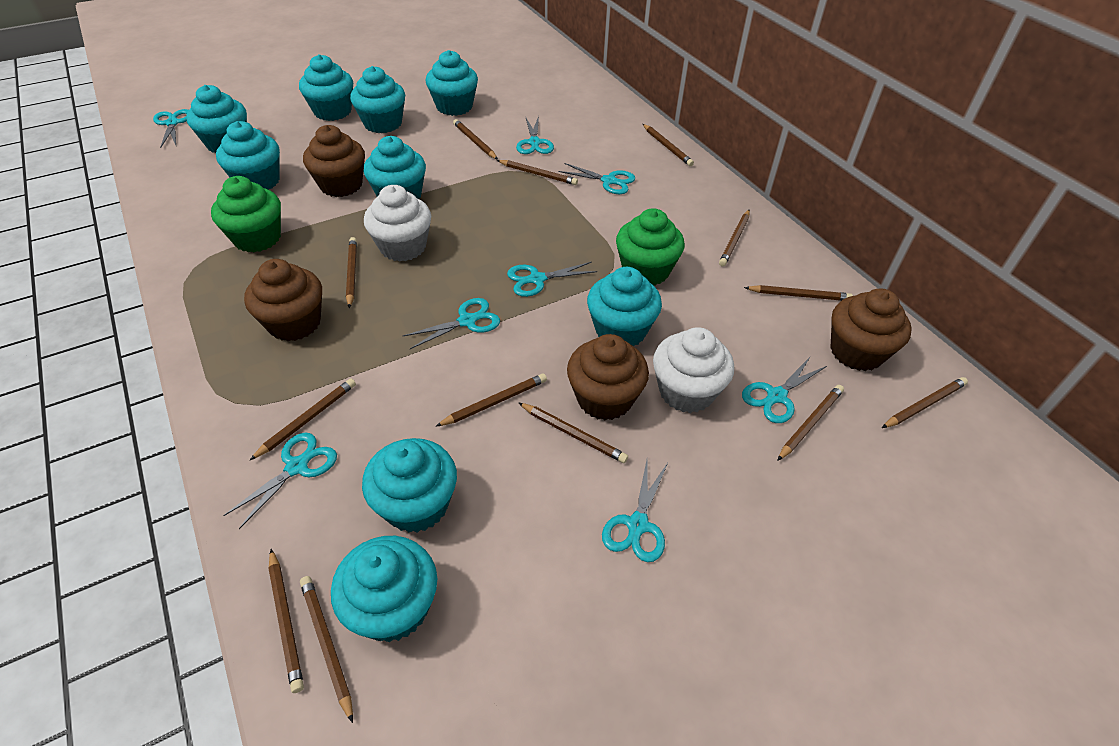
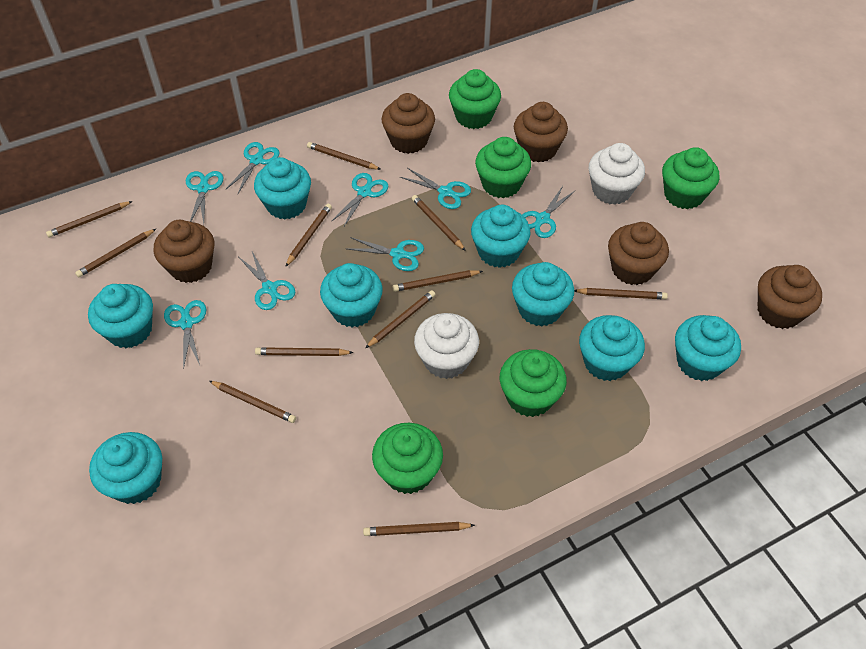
brown cupcake: [244,259,322,341] [303,125,365,197] [567,334,649,420] [831,288,912,371] = 4 -> [154,220,214,283] [382,93,435,154] [514,102,568,163] [608,222,669,285] [758,265,822,329] = 5
brown pencil: [250,379,356,460] [269,549,304,693] [300,576,353,723] [346,237,357,308] [436,374,547,426] [453,119,498,160] [497,160,578,185] [518,402,628,463] [643,124,694,166] [719,210,750,266] [744,285,853,301] [777,385,844,461] [882,377,968,428] = 13 -> [46,201,133,237] [75,229,156,278] [209,381,296,423] [255,347,354,356] [285,204,332,267] [307,142,381,170] [363,522,475,536] [365,290,436,348] [393,270,483,292] [412,195,466,251] [574,288,668,299] = 11
green cupcake: [211,176,281,252] [616,208,684,286] = 2 -> [372,423,443,494] [449,69,501,129] [475,137,531,198] [500,349,567,417] [662,147,719,209] = 5
turquoise cupcake: [186,85,247,153] [216,121,280,190] [299,54,353,121] [331,536,437,642] [350,66,405,133] [362,438,457,533] [364,136,426,199] [426,50,478,116] [587,267,662,347] = 9 -> [88,284,153,348] [89,432,162,504] [254,157,311,220] [320,263,383,327] [471,205,531,268] [512,262,574,327] [579,315,645,381] [675,315,741,381] = 8

